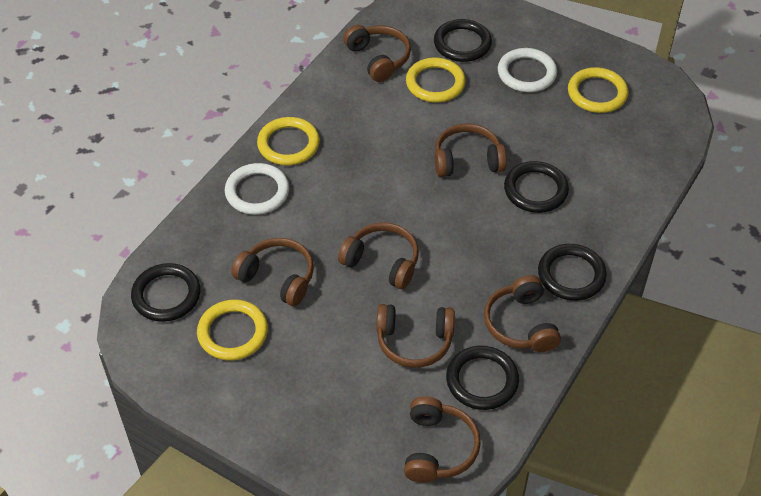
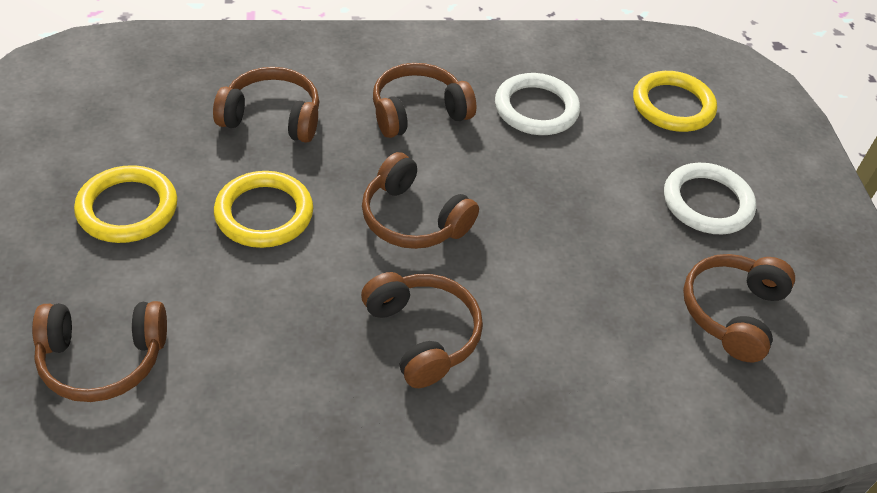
black ring: [131,263,201,322] [434,19,492,62] [446,346,519,410] [504,161,569,213] [538,244,607,301] = 5 -> none = 0
brown headphones: [231,238,314,306] [338,222,419,289] [343,25,411,82] [376,304,455,368] [404,396,481,483] [435,124,507,177] [484,275,561,352] = 7 -> [32,301,167,402] [213,67,319,143] [361,272,483,388] [362,152,479,249] [373,63,476,138] [683,254,795,362] = 6
yellow ring: [197,300,268,361] [257,117,320,165] [406,57,466,102] [568,67,628,113] = 4 -> [74,165,177,243] [214,171,313,248] [633,71,717,132] = 3

